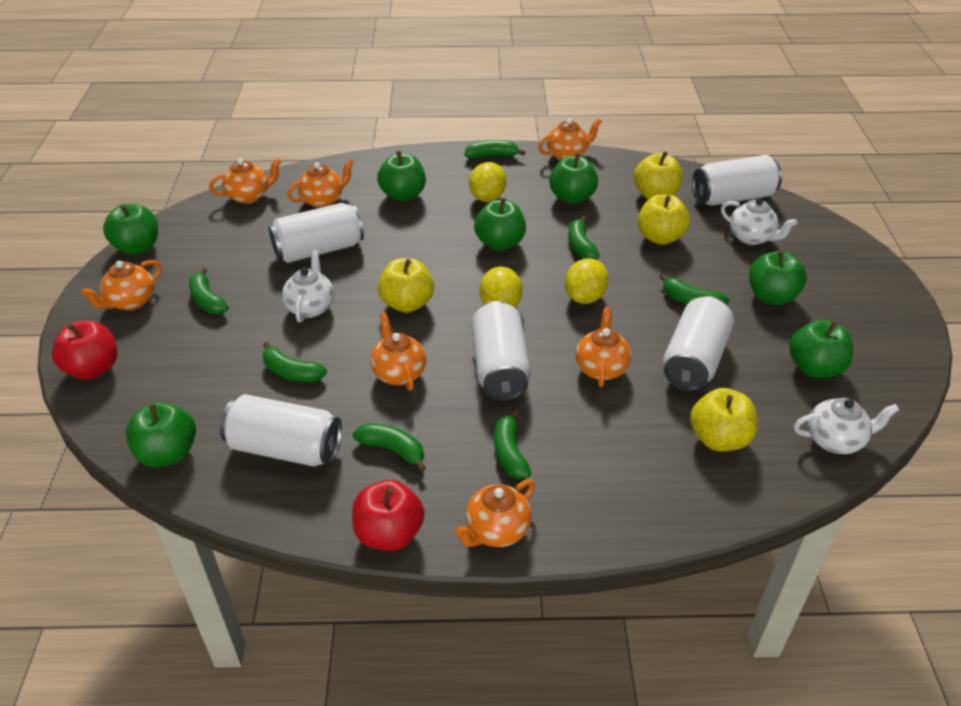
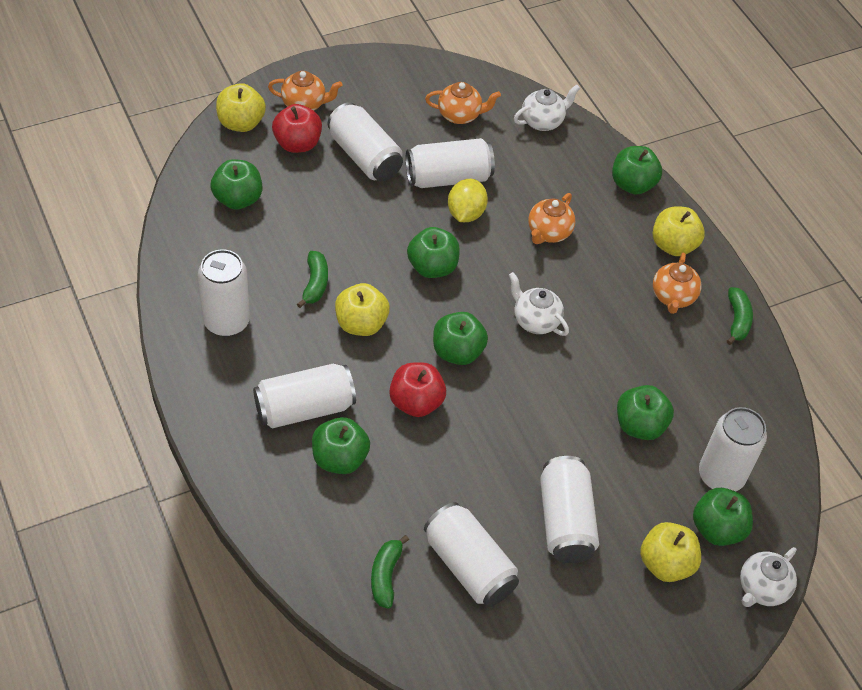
green banana: [189,268,228,314] [262,342,327,382] [352,423,426,472] [465,140,525,159] [494,409,531,479] [568,216,600,260] [660,274,729,305] = 7 -> [297,251,328,308] [371,535,409,609] [727,287,753,345] = 3
orange teapot: [80,260,161,310] [209,158,281,204] [287,159,354,208] [370,313,426,391] [454,479,535,547] [538,118,602,161] [576,307,631,387] = 7 -> [268,71,342,111] [425,82,501,124] [528,193,575,244] [653,253,702,314] = 4
white can: [220,394,342,467] [269,203,364,263] [471,301,531,400] [663,296,734,391] [692,155,782,206] = 5 -> [198,249,250,336] [253,364,356,428] [328,102,403,181] [406,138,495,188] [424,502,519,607] [540,456,599,563] [699,407,767,491] = 7
yellow lemon: [469,162,507,202] [479,266,523,307] [565,258,609,304] = 3 -> [448,179,488,222] = 1

